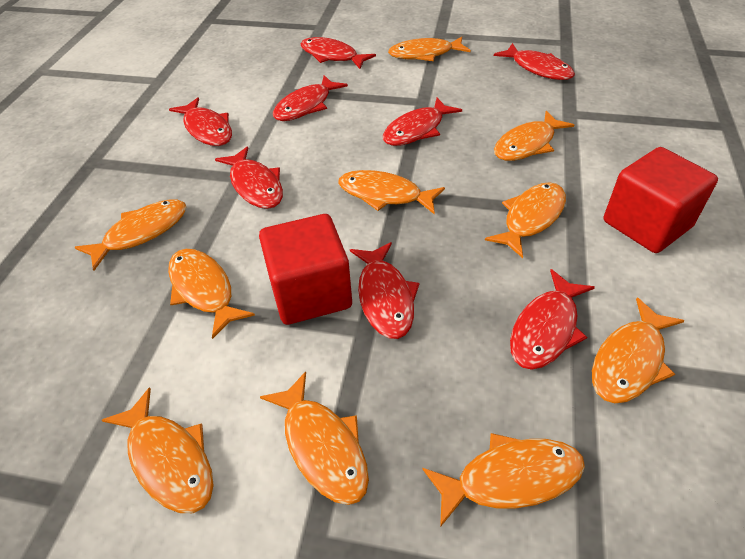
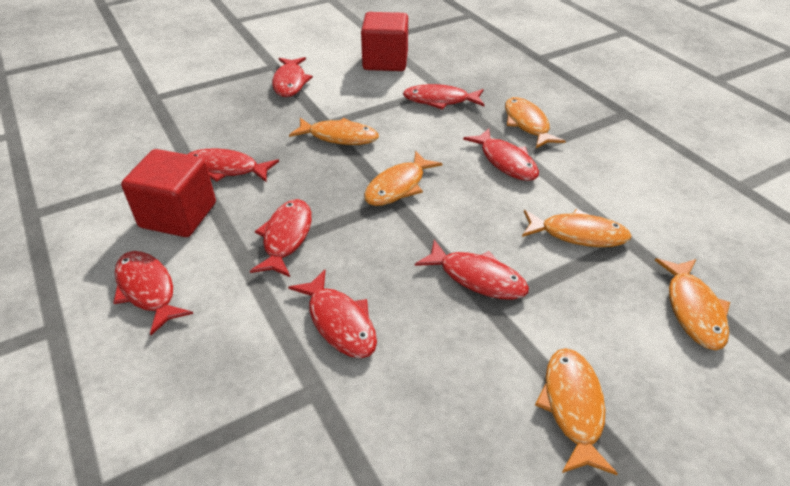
orange fish: [75,200,186,271] [102,387,214,513] [168,249,255,339] [260,371,369,505] [338,170,445,215] [388,37,471,61] [423,433,585,527] [485,182,566,258] [494,111,574,161] [592,298,684,403] = 10 -> [289,118,379,145] [364,151,442,206] [505,97,566,148] [522,209,632,247] [535,348,618,475] [655,258,730,350] = 6

